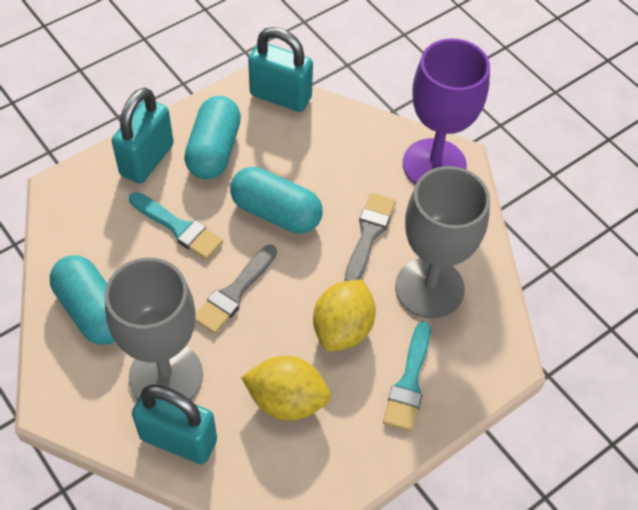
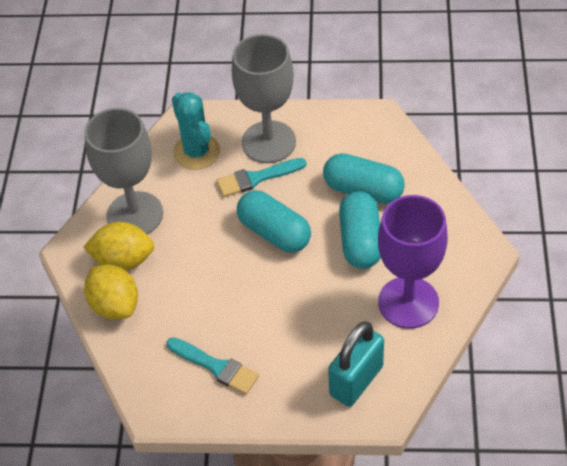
grey brush: [195,245,277,334] [345,193,396,281] = 2 -> none = 0
turquoise cactus: none = 0 -> [172,92,220,170] = 1
turquoise padlock: [112,87,174,184] [132,385,217,464] [248,27,313,112] = 3 -> [328,321,384,407] = 1

